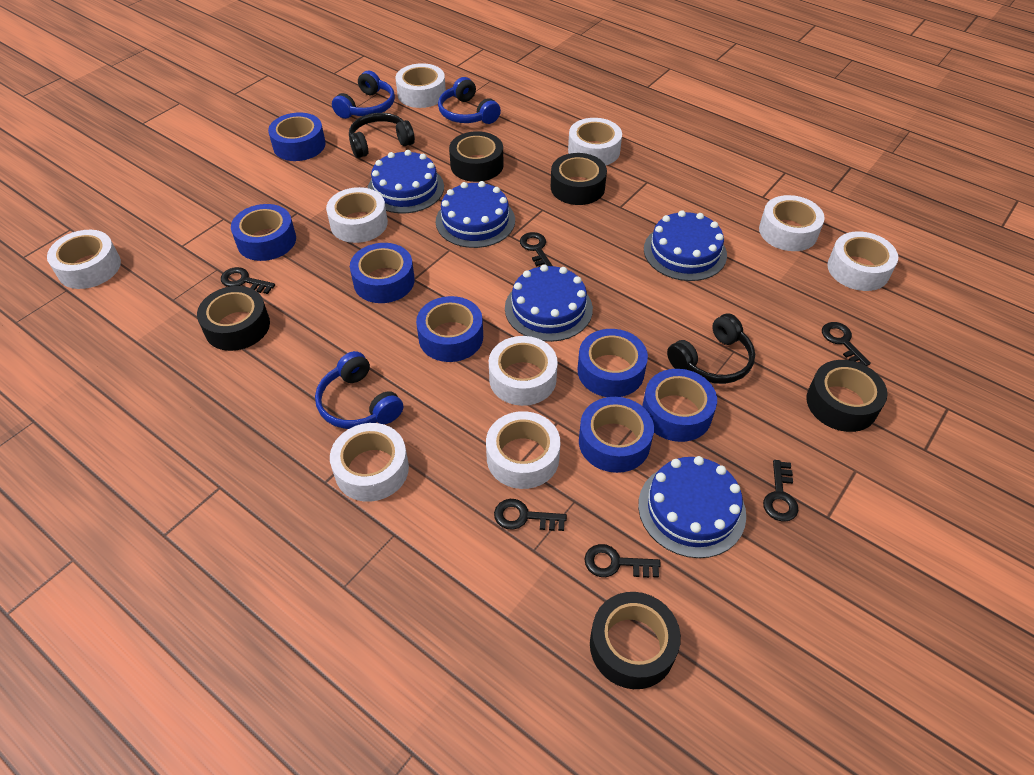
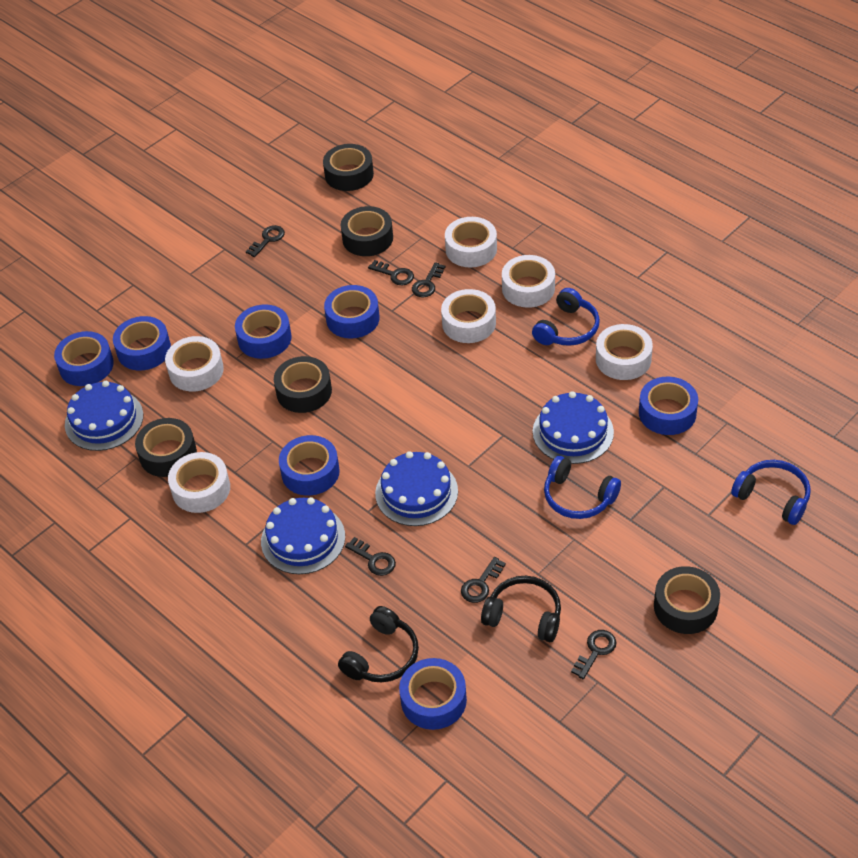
blue cake: [368,150,444,213] [436,181,515,248] [505,265,593,342] [638,456,746,558] [644,210,727,281] = 5 -> [65,381,143,451] [261,497,345,574] [375,451,458,526] [533,391,614,464] = 4
white tape: [47,230,121,289] [326,187,388,243] [330,423,409,502] [395,63,446,108] [486,411,561,489] [489,336,558,406] [568,118,622,165] [759,195,825,251] [827,231,898,291] = 9 -> [165,336,224,392] [168,452,230,513] [441,289,496,343] [445,217,497,267] [502,255,555,308] [596,324,653,380] = 6

